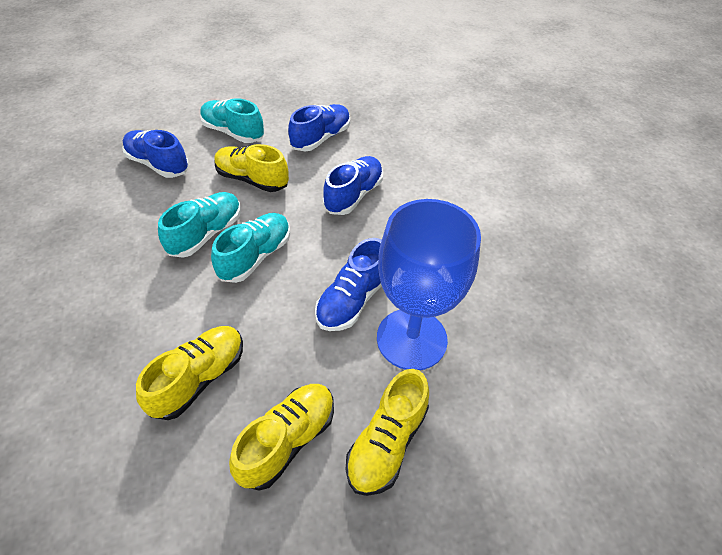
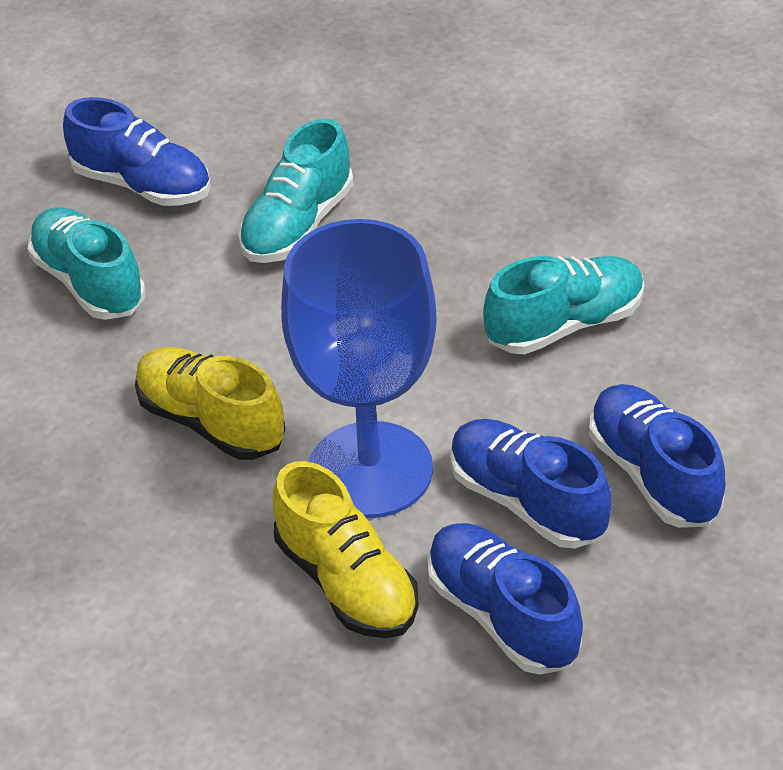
yellow shoe: [136,326,243,420] [214,144,289,192] [229,384,334,491] [346,369,429,496] = 4 -> [135,347,285,460] [273,461,419,638] = 2

